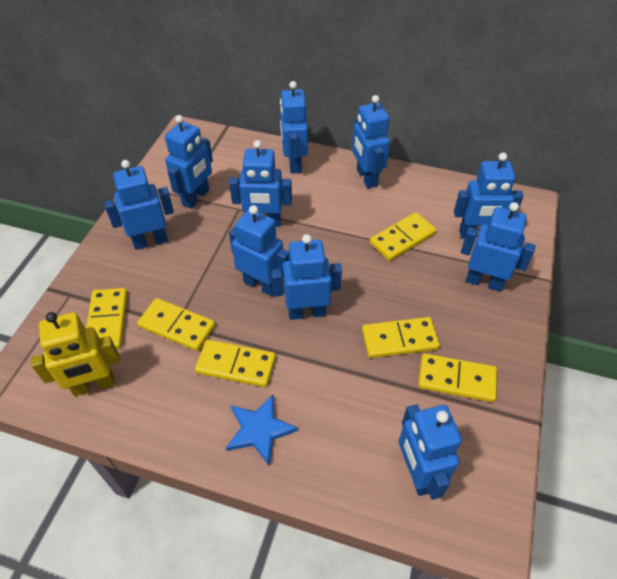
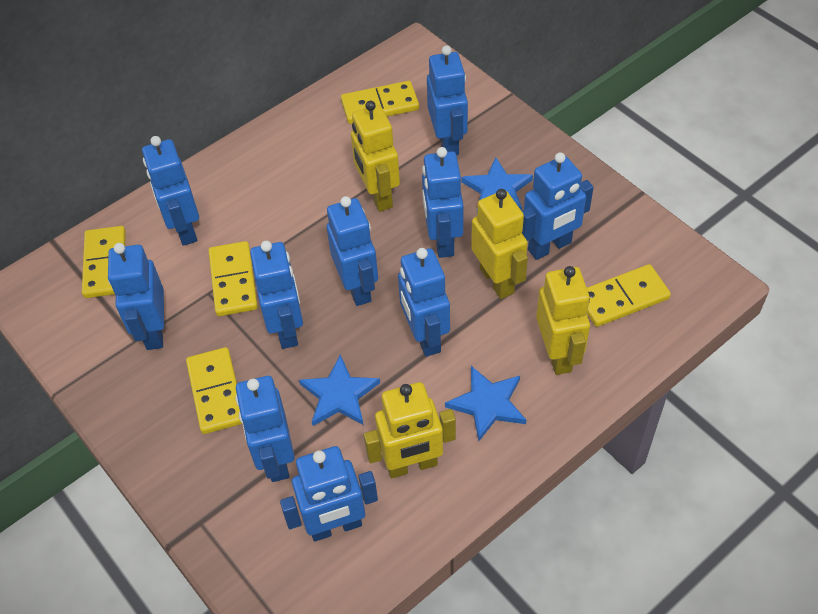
blue star: [226,395,298,465] = 1 -> [299,354,380,426] [445,366,526,441] [462,158,533,211] = 3
yellow domino: [86,288,128,349] [137,298,215,351] [195,340,276,387] [362,317,440,358] [370,212,436,261] [418,353,497,402] = 6 -> [82,226,126,298] [186,347,242,434] [209,241,258,316] [341,81,419,124] [587,264,671,327] = 5
yellow robot: [31,312,120,396] = 1 -> [351,101,400,212] [364,382,456,478] [471,189,528,299] [536,266,590,375] = 4

